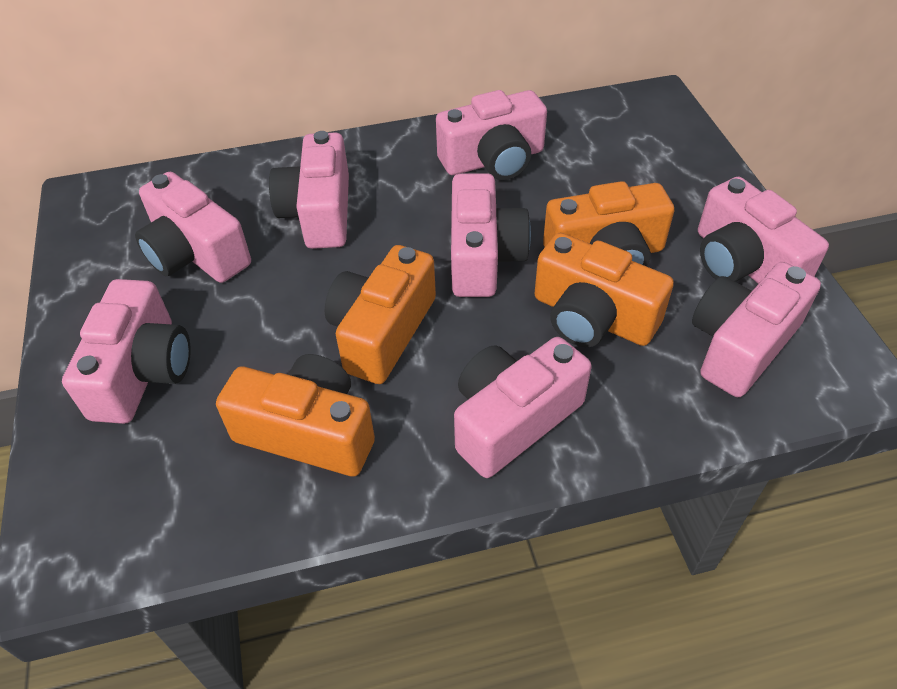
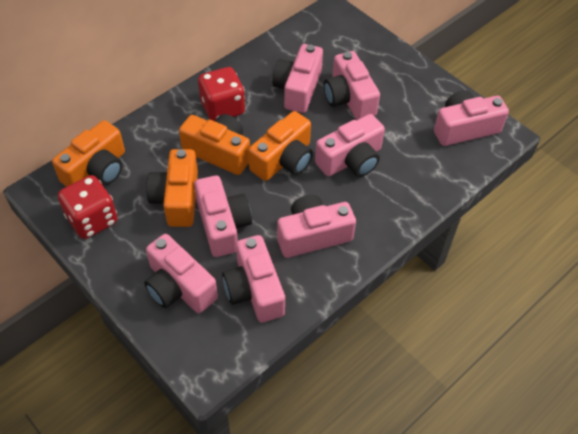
red dice: none = 0 -> [58,175,118,239] [198,67,245,121] = 2

